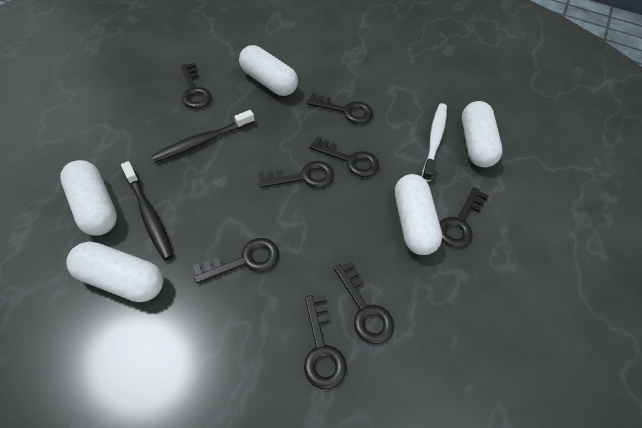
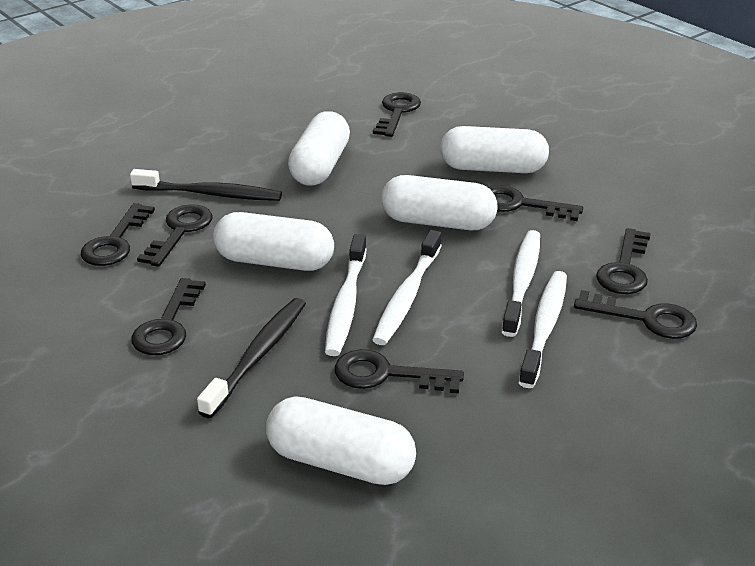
white toothbrush: [422,103,447,182] = 1 -> [325,234,367,356] [372,230,442,345] [502,230,540,337] [519,271,567,388] = 4

